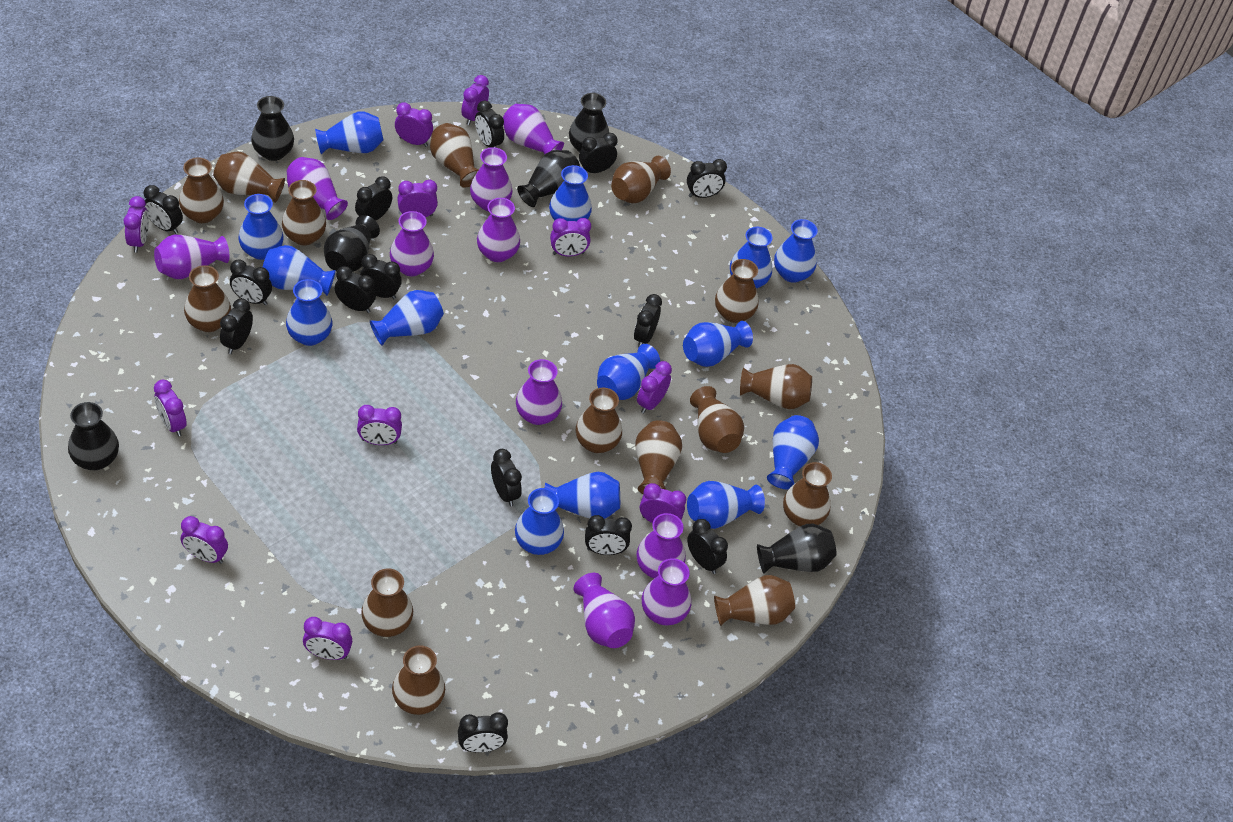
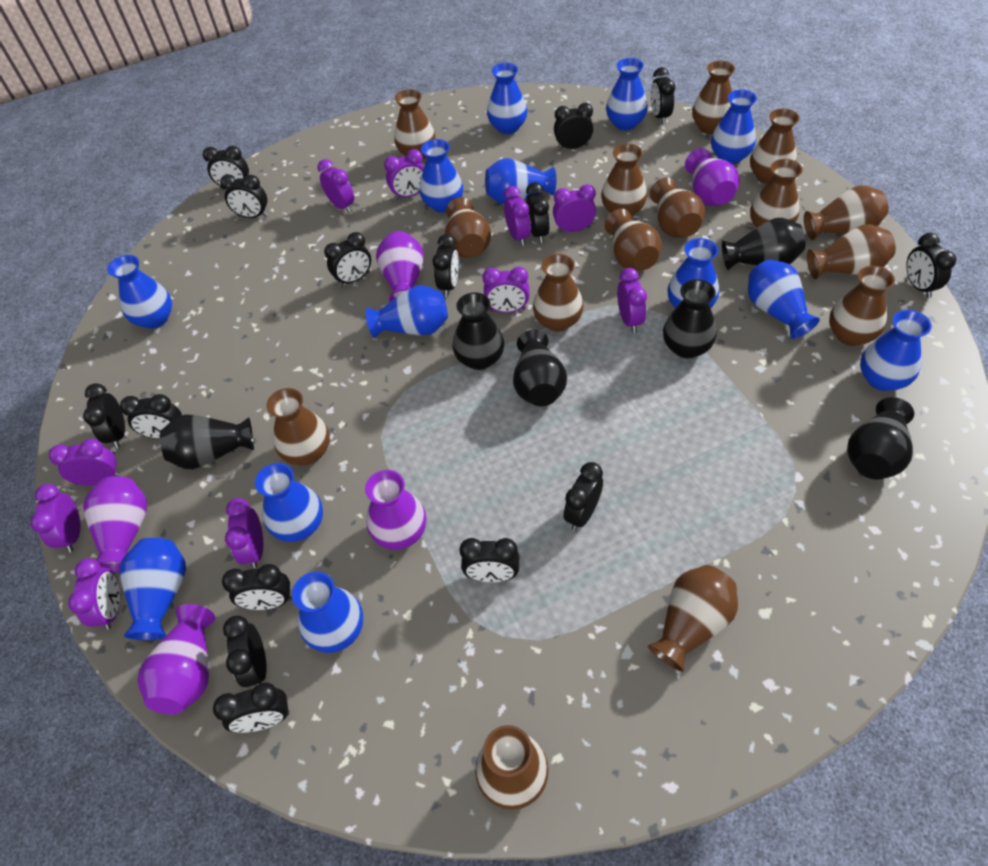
black clock: [144,185,183,234] [220,298,253,354] [230,259,272,305] [335,266,376,313] [355,176,392,221] [360,254,402,299] [458,712,508,753] [475,101,504,148] [491,449,522,506] [579,133,618,173] [585,515,632,555] [634,294,662,348] [687,159,727,198] [687,519,728,574] = 14 -> [83,383,125,448] [120,394,182,439] [203,146,249,189] [213,682,290,733] [220,174,268,218] [222,564,292,610] [223,616,267,687] [324,232,371,287] [433,234,459,297] [459,538,519,582] [526,182,550,243] [554,103,593,150] [563,462,603,531] [651,67,675,124] [906,233,956,298] = 15
blue vase: [238,194,284,260] [263,245,336,296] [286,279,332,346] [315,111,383,154] [370,290,444,346] [515,488,564,555] [545,472,620,519] [549,165,592,221] [597,344,660,400] [683,321,753,367] [687,481,765,529] [730,227,773,288] [767,415,819,490] [774,219,818,283] = 14 -> [107,255,172,329] [120,538,186,640] [255,463,323,542] [292,572,363,653] [366,285,448,338] [419,139,463,213] [485,158,556,204] [487,63,528,134] [606,58,648,130] [668,238,719,308] [711,90,757,164] [748,259,820,339] [860,310,932,391] = 13
purple clock: [124,196,149,253] [154,380,187,437] [181,516,228,564] [303,617,352,660] [357,405,402,445] [395,102,433,147] [397,180,438,217] [461,75,489,125] [550,218,591,256] [637,361,672,414] [640,483,686,523] = 11 -> [30,484,80,552] [49,439,121,486] [68,559,120,630] [225,498,263,568] [317,159,354,213] [384,149,424,200] [482,267,529,313] [504,186,531,246] [553,184,596,233] [617,268,647,333] = 10
purple vase: [154,235,230,279] [287,157,348,220] [390,211,434,276] [470,147,513,211] [477,198,520,262] [503,104,564,155] [516,359,562,425] [574,573,635,648] [636,513,686,578] [642,558,691,625] = 10 -> [83,476,147,573] [137,604,215,715] [365,470,427,550] [376,231,424,302] [685,148,740,206] = 5

